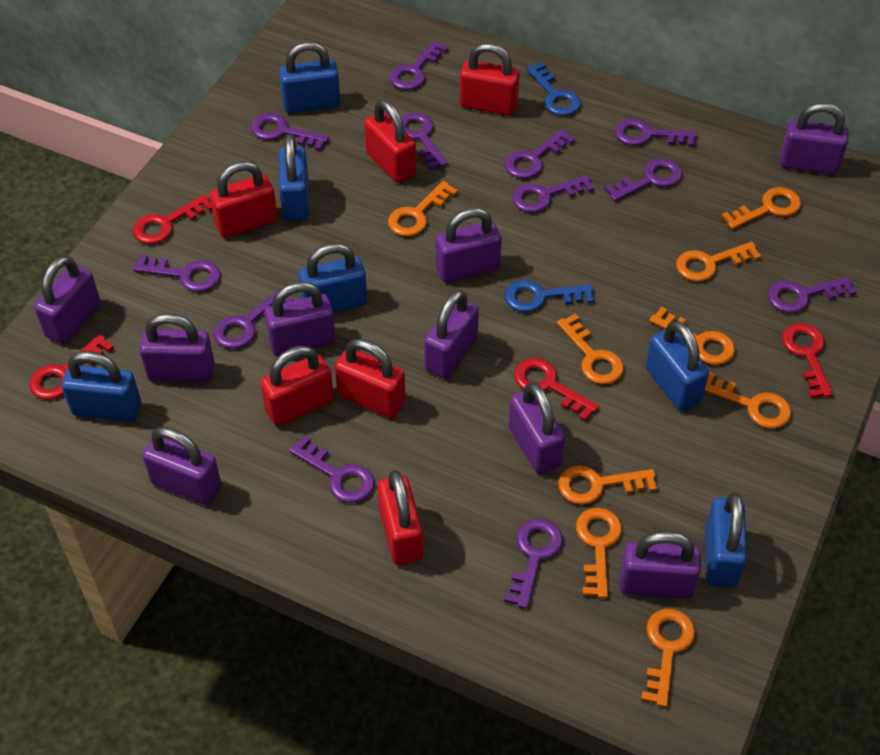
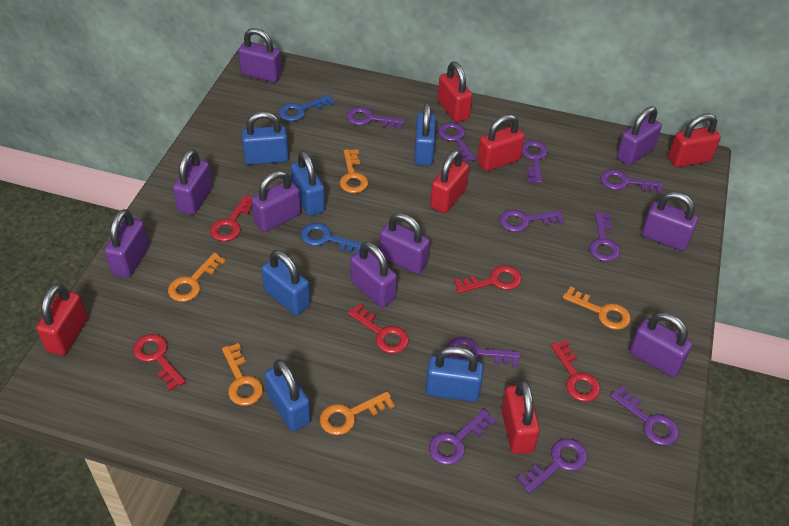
orange key: [388,181,458,237] [557,314,624,385] [558,465,657,505] [576,507,622,598] [641,609,695,707] [649,307,735,365] [676,242,761,282] [705,372,791,429] [721,187,801,229] = 9 -> [168,253,226,302] [222,343,263,406] [320,391,395,435] [340,149,368,193] [563,286,631,330] = 5
purple key: [133,254,220,292] [213,288,294,349] [251,113,329,151] [289,435,374,503] [389,40,448,90] [401,113,448,170] [504,519,563,609] [505,129,575,179] [512,175,594,213] [604,158,682,201] [615,118,696,147] [768,277,856,313] = 12 -> [347,107,405,130] [429,409,497,465] [438,122,476,162] [447,337,520,367] [500,210,564,232] [517,438,587,494] [522,140,548,183] [589,212,620,262] [600,169,663,193] [610,385,679,446] = 10
red key: [29,334,114,400] [133,194,212,244] [514,358,599,421] [782,323,833,398] = 4 -> [133,334,185,391] [210,195,252,242] [348,303,409,353] [454,265,522,293] [551,340,600,402] = 5

